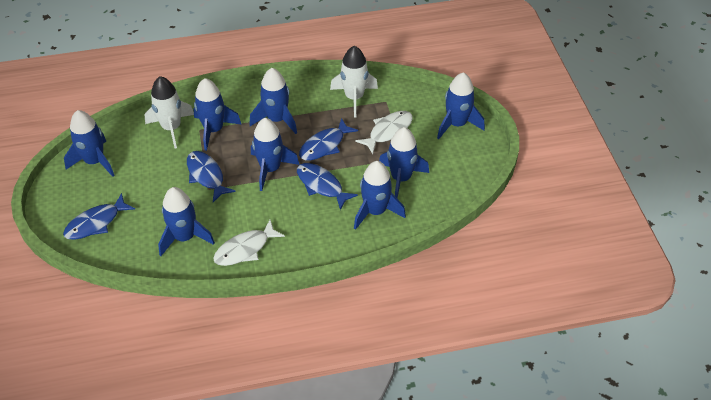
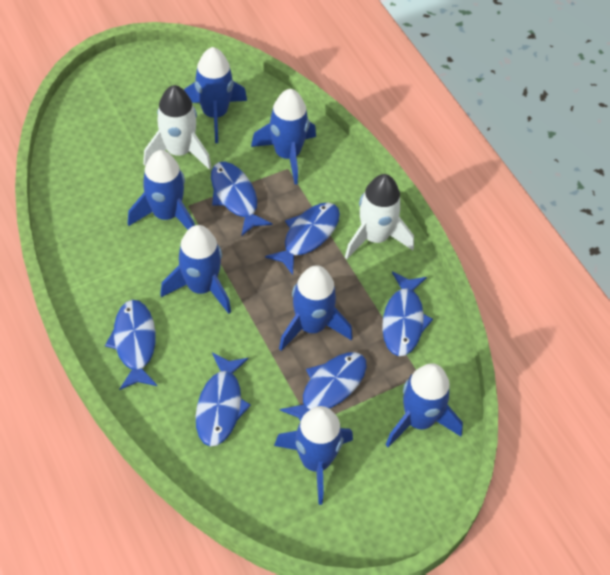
blue fish: [63,193,135,240] [187,151,236,202] [297,163,358,210] [299,118,358,160] = 4 -> [105,300,157,390] [196,352,251,446] [211,162,273,237] [265,202,340,275] [280,352,367,422] [382,272,433,356] = 6
blue rocket: [64,110,115,177] [158,187,215,256] [193,78,242,151] [249,68,297,134] [251,118,299,191] [354,161,406,230] [379,127,429,198] [437,72,485,139] = 8 -> [128,150,195,230] [160,225,231,314] [184,47,247,143] [251,89,316,185] [274,406,353,505] [279,265,353,351] [386,363,463,447] = 7
white fish: [213,220,285,266] [355,111,413,154] = 2 -> none = 0

